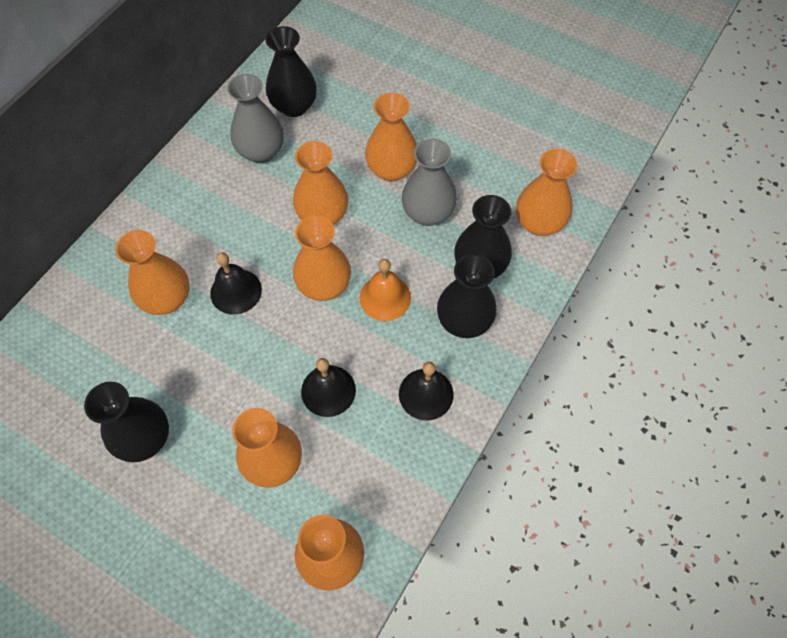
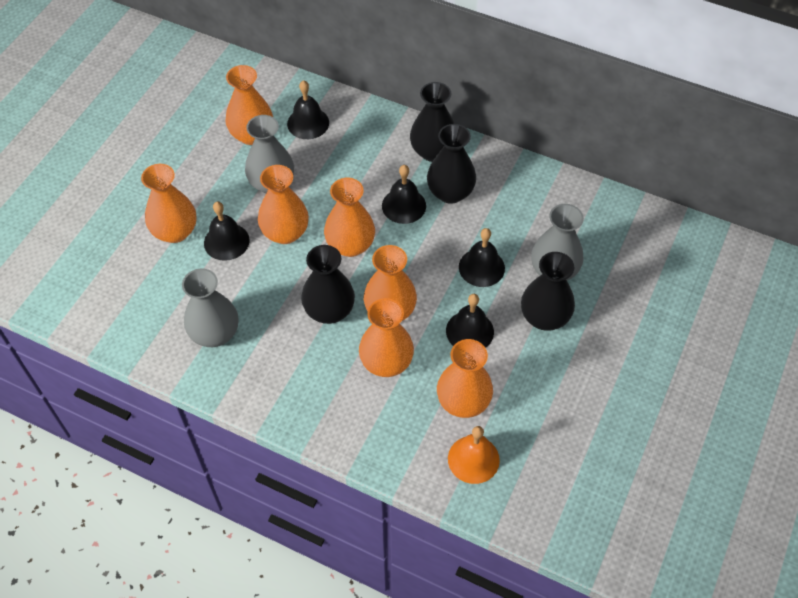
black bell: [210,252,262,315] [301,358,356,417] [399,362,453,420] = 3 -> [204,202,250,261] [287,80,329,139] [382,165,426,224] [446,294,494,348] [459,228,505,287] = 5
grey vase: [227,74,284,163] [402,139,457,226] = 2 -> [182,269,238,347] [245,115,294,193] [531,204,584,280] = 3

